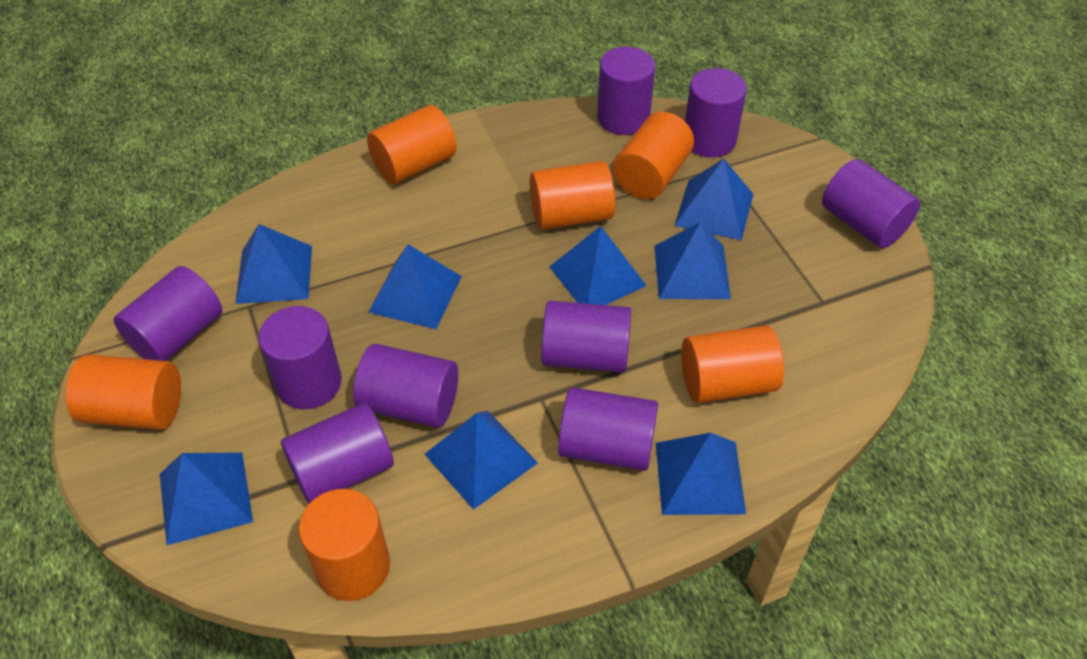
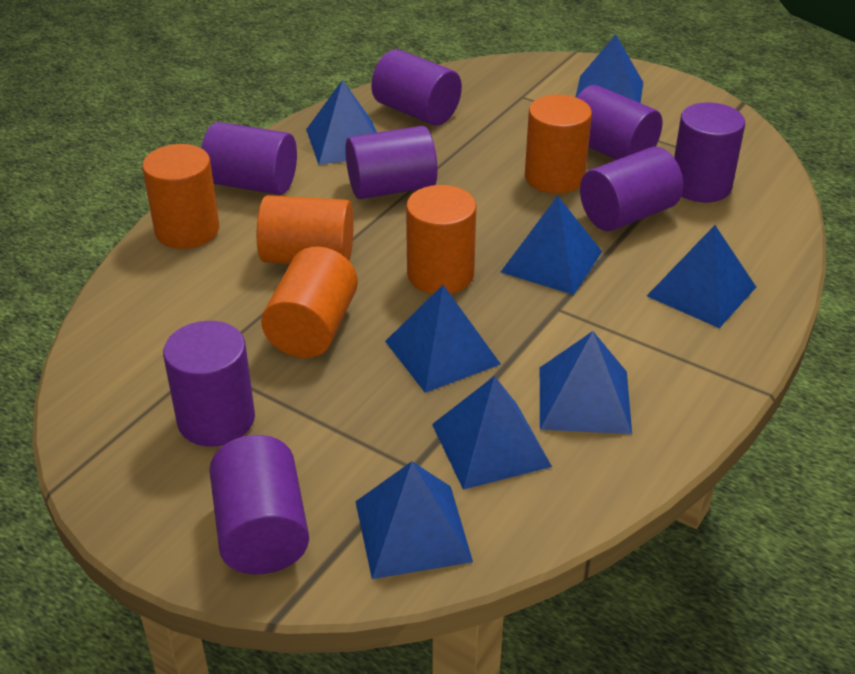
orange cylinder: [66,354,181,430] [299,489,390,601] [367,105,457,184] [530,161,615,230] [613,112,694,199] [681,325,784,403] = 6 -> [142,144,219,249] [257,195,354,264] [261,247,358,358] [406,185,476,294] [525,95,592,194] = 5
purple cylinder: [114,266,222,361] [258,306,342,409] [281,403,394,504] [353,344,458,428] [541,301,631,372] [558,387,658,471] [597,47,655,135] [685,68,747,158] [822,159,920,248] = 9 -> [163,321,255,447] [202,122,297,195] [209,435,309,574] [345,126,438,199] [371,49,462,126] [576,85,662,160] [580,147,683,231] [674,102,745,202] = 8

